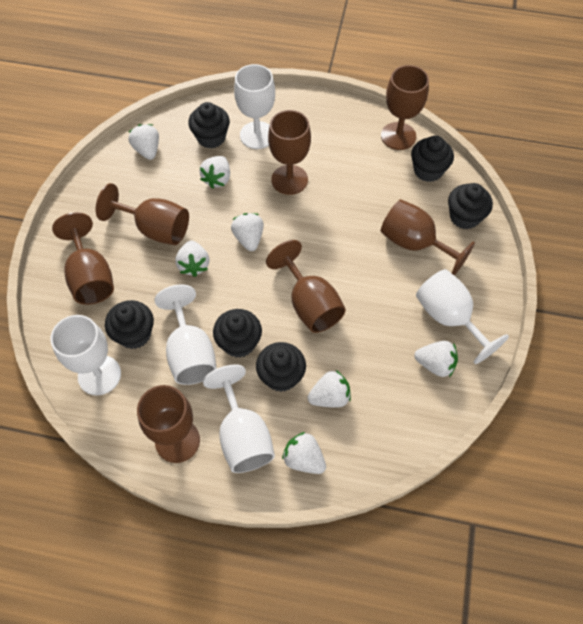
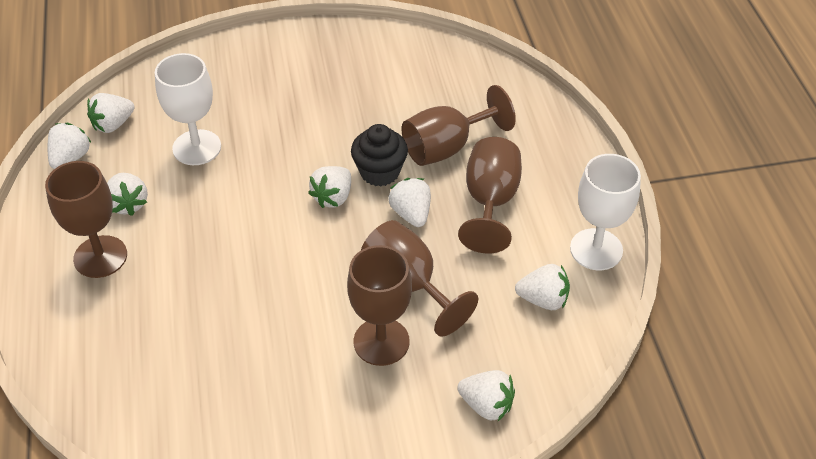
black cupcake: [105,300,154,349] [188,102,230,149] [213,309,262,358] [256,342,306,392] [411,136,454,182] [448,183,493,229] = 6 -> [351,124,408,187] = 1
brown goblet: [52,212,114,305] [96,183,189,245] [137,385,200,463] [266,240,346,333] [268,110,311,195] [381,65,429,150] [381,199,475,276] = 7 -> [45,161,127,278] [347,245,412,366] [361,220,478,337] [402,85,516,166] [458,137,522,254] = 5
white goblet: [50,315,121,396] [154,285,217,385] [203,364,275,473] [234,64,275,149] [416,269,509,364] = 5 -> [155,53,221,165] [570,154,641,270] = 2

